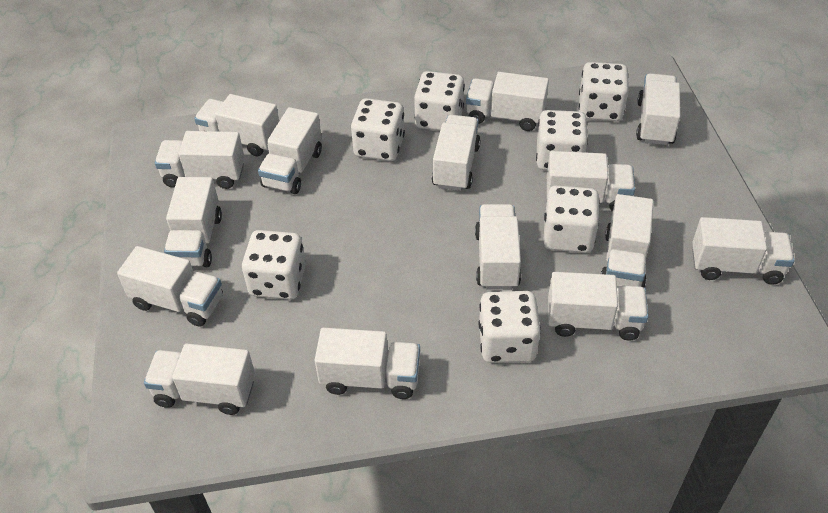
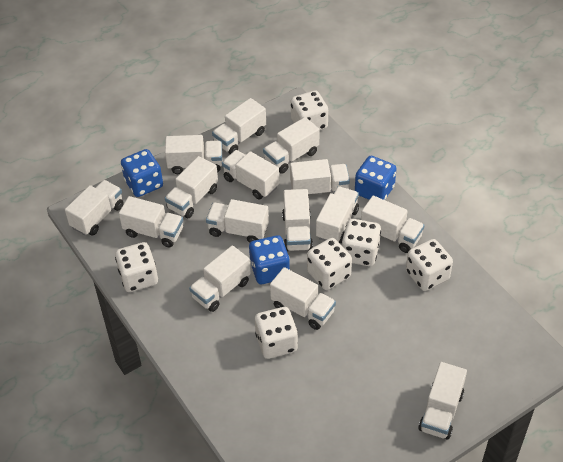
blue dice: none = 0 -> [121,149,163,197] [249,235,290,284] [355,156,397,200] = 3
white dice: [242,230,306,300] [351,98,405,161] [414,71,465,131] [479,291,541,363] [536,110,588,170] [543,185,600,253] [579,62,629,121] = 7 -> [115,242,158,292] [255,307,298,359] [291,90,328,131] [307,238,352,290] [342,219,381,266] [406,239,453,291] = 6

